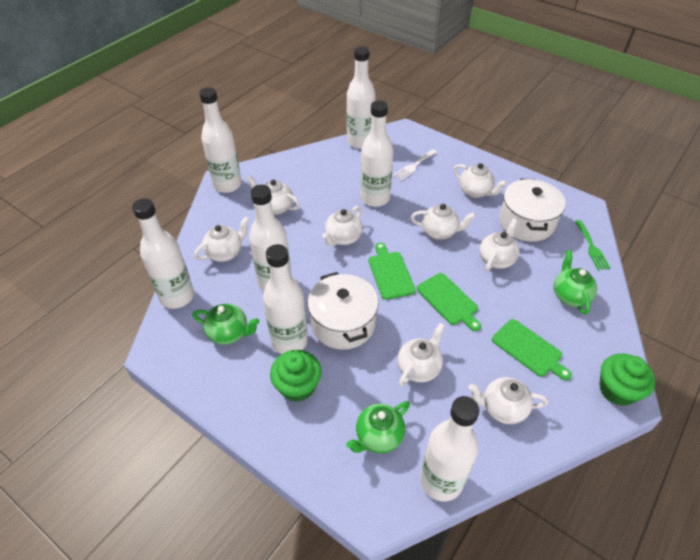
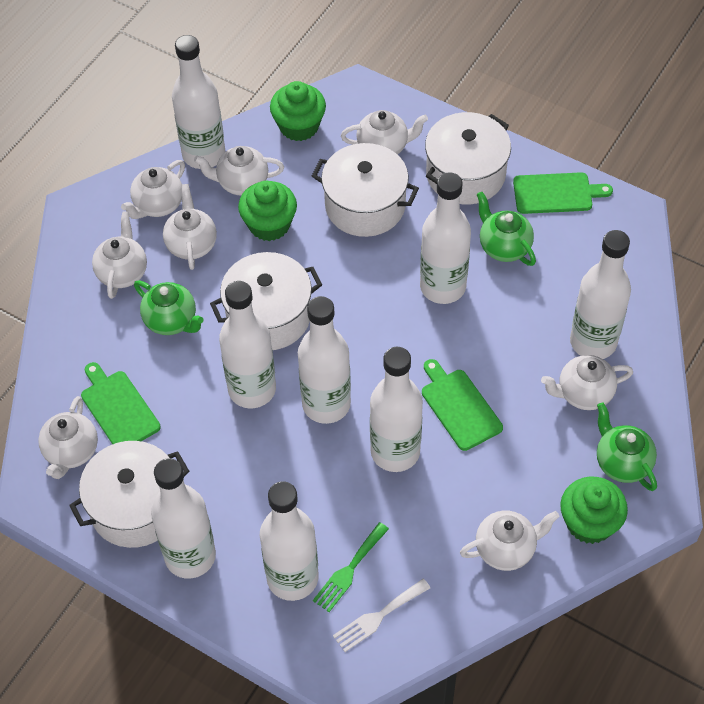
green cupcake: [270,350,322,402] [600,353,655,406] = 2 -> [238,181,297,241] [270,81,326,141] [560,477,628,544] = 3
white bottle: [132,198,194,309] [199,87,242,193] [249,185,292,292] [263,244,308,354] [346,46,375,149] [360,100,393,207] [420,396,480,502] = 7 -> [151,458,216,579] [172,35,225,169] [219,281,276,408] [260,481,319,601] [298,296,351,424] [370,347,423,472] [420,172,471,304] [570,230,631,359] = 8
white pot: [307,272,379,350] [499,179,566,242] = 2 -> [69,441,189,548] [210,252,322,350] [312,143,419,237] [425,112,511,204] = 4

